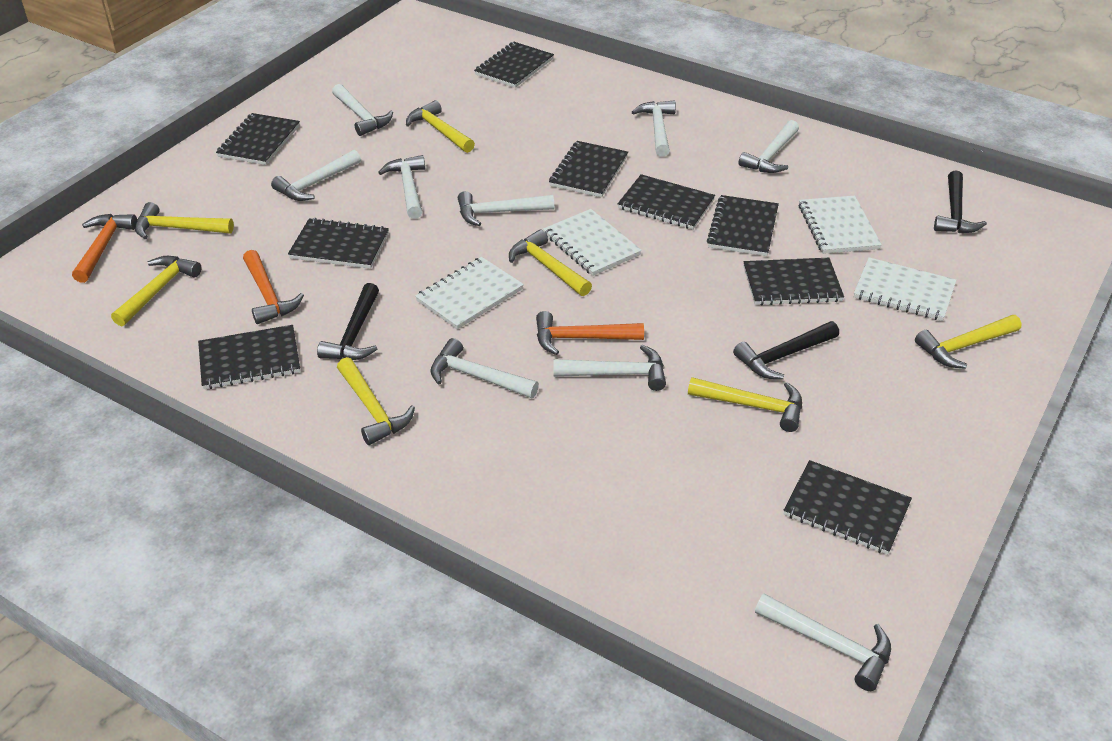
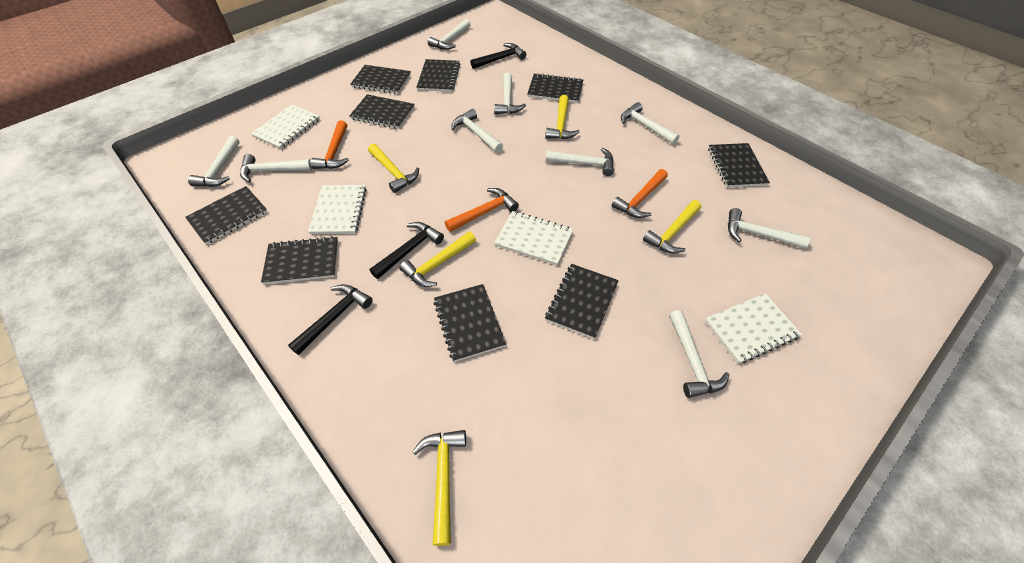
yellow hammer: [111,256,201,326] [135,202,234,239] [337,357,415,445] [406,100,475,153] [509,230,592,296] [688,377,802,432] [915,315,1021,369] = 7 -> [368,144,419,193] [399,231,476,287] [412,430,466,546] [545,95,580,139] [643,200,701,253] = 5

